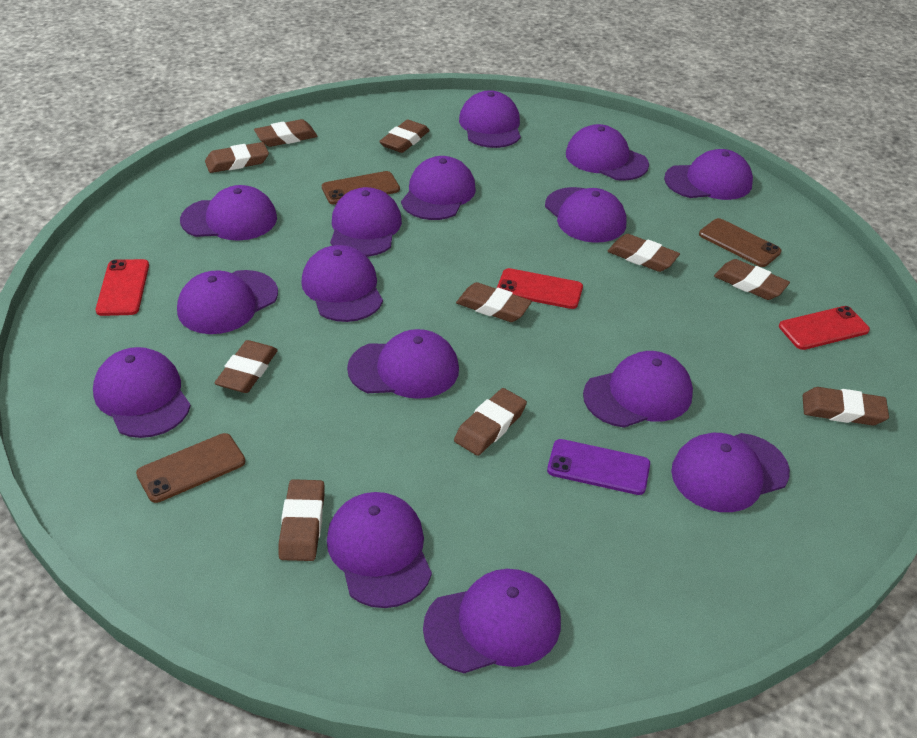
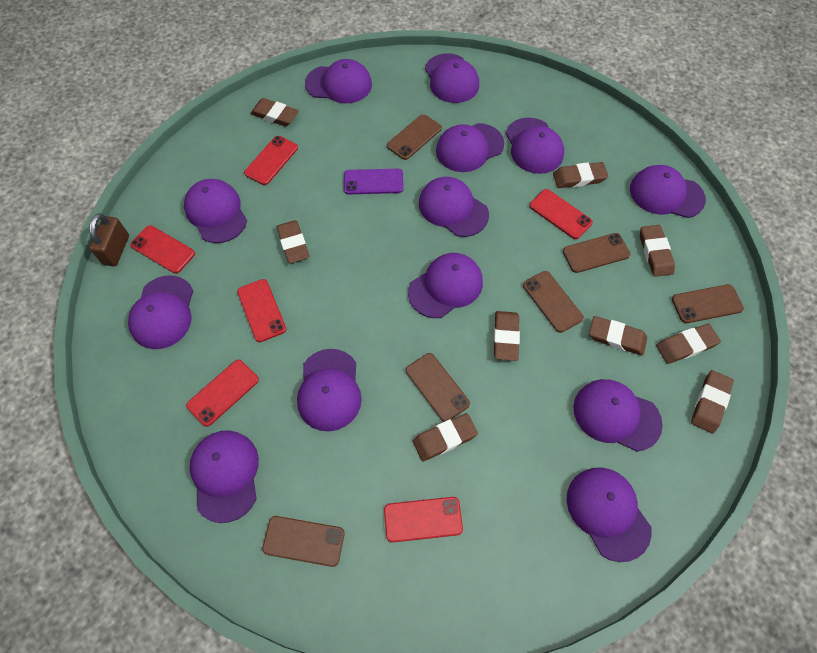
brown eraser: [205,142,269,173] [215,340,278,393] [254,119,318,147] [278,479,325,561] [379,119,430,153] [454,388,527,456] [456,282,532,322] [607,234,680,272] [714,259,790,300] [803,387,889,425] = 10 -> [250,98,299,127] [277,220,309,263] [413,413,478,461] [494,311,520,361] [553,162,608,188] [589,316,647,356] [640,225,675,277] [656,324,721,364] [691,370,734,433] = 9
brown padlock: none = 0 -> [89,213,129,266] = 1
brown phone: [136,433,246,503] [322,171,400,205] [699,218,781,267] = 3 -> [262,516,345,567] [387,114,442,160] [406,353,470,422] [523,271,584,333] [563,233,630,273] [672,284,744,323] = 6
purple cap: [93,347,191,438] [177,270,278,334] [180,185,277,241] [301,245,383,322] [327,492,432,608] [330,187,402,257] [347,329,459,399] [401,156,476,220] [423,569,561,673] [459,90,521,148] [545,187,626,243] [566,124,649,181] [583,351,693,428] [664,149,753,200] [671,433,790,512] = 15 -> [128,275,193,349] [184,179,247,243] [189,430,259,523] [297,349,362,432] [305,59,372,103] [408,253,483,318] [419,177,489,237] [425,53,479,103] [436,123,504,172] [506,118,564,174] [567,467,652,562] [574,379,663,452] [630,165,706,218] = 13
red phone: [96,259,149,316] [497,268,583,309] [779,306,870,350] = 3 -> [130,225,195,274] [186,360,259,427] [237,279,286,342] [244,136,298,185] [384,497,463,543] [529,189,593,239] = 6

